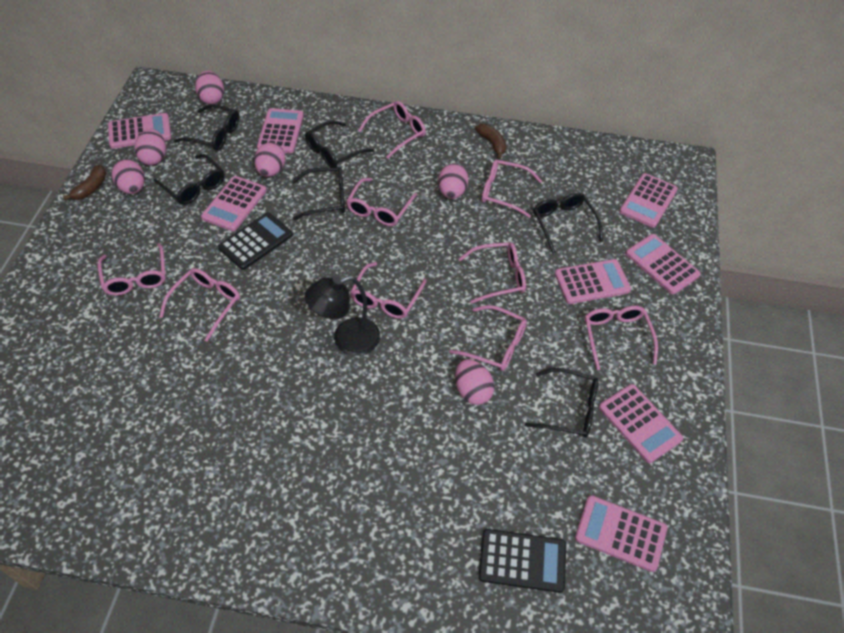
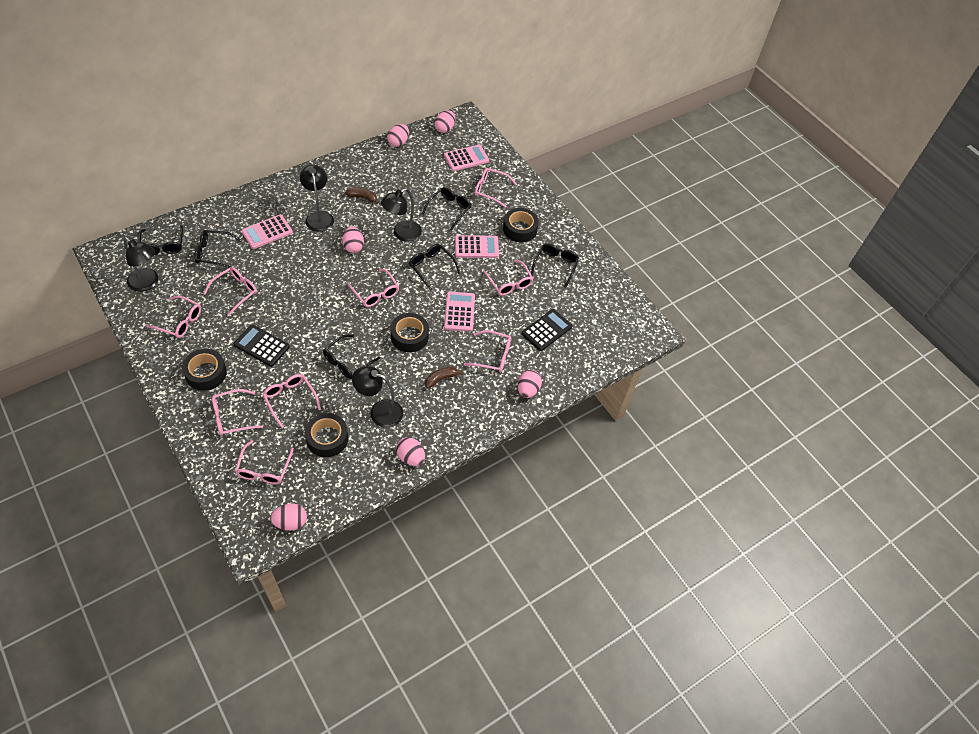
black lamp: [305,276,380,356] = 1 -> [123,237,158,292] [300,165,334,232] [352,366,403,428] [381,188,422,242] = 4
black tape: none = 0 -> [182,349,227,391] [305,413,348,457] [390,313,429,352] [503,208,539,243] = 4
pink calculator: [108,113,171,149] [201,176,267,231] [257,108,304,153] [555,259,631,304] [575,495,667,572] [599,384,683,463] [619,173,678,228] [626,234,701,295] = 8 -> [241,215,293,249] [444,145,489,171] [444,291,475,332] [455,235,499,258] = 4

